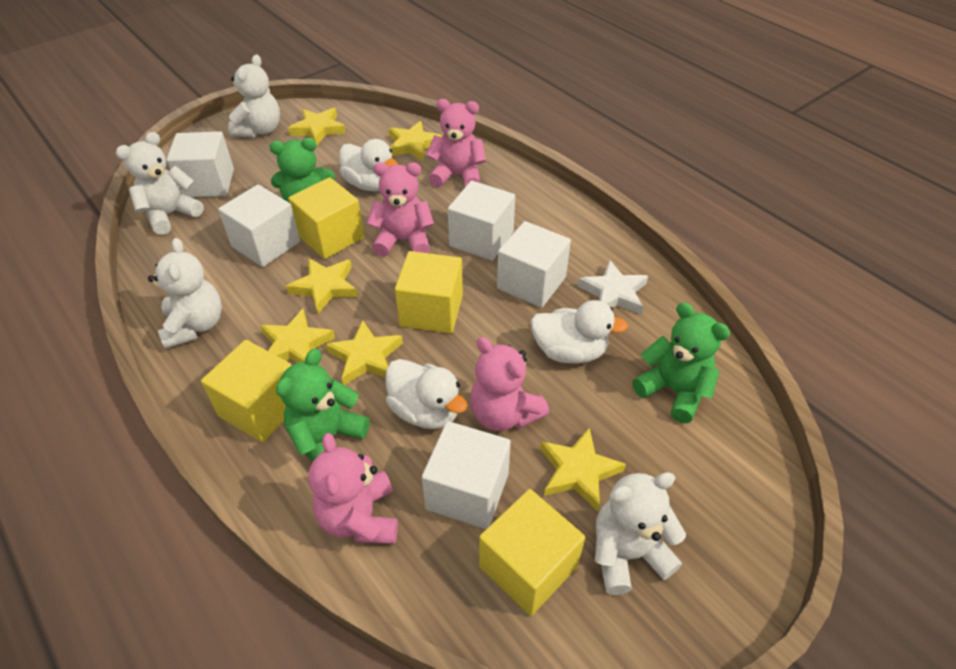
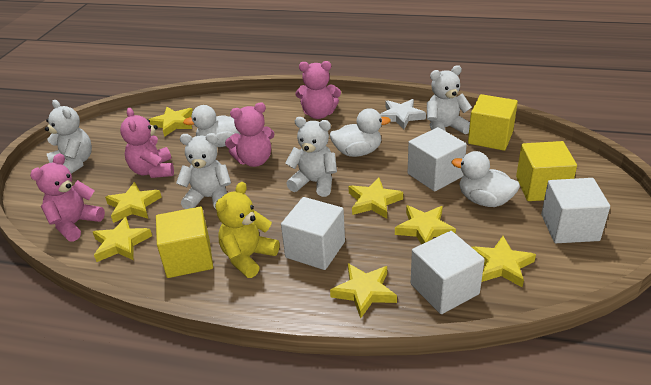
green teddy bear: [270,138,335,202] [276,349,370,462] [632,303,730,423] = 3 -> none = 0
white cube: [166,131,234,197] [218,184,300,267] [422,421,511,529] [448,181,515,261] [497,221,571,308] = 5 -> [281,197,345,270] [408,127,467,192] [411,231,485,314] [541,178,610,243] = 4
yellow cube: [201,340,292,442] [288,177,364,259] [395,251,463,333] [479,489,585,616] = 4 -> [156,207,213,278] [468,94,518,151] [516,141,577,201] = 3
yellow star: [260,309,335,363] [286,258,358,314] [288,108,346,145] [326,320,403,385] [389,121,442,161] [540,428,626,511] = 6 -> [93,217,152,262] [105,182,162,223] [149,107,193,137] [330,263,397,318] [348,178,403,219] [395,205,456,244] [472,236,536,287] = 7
yellow teddy bear: none = 0 -> [215,182,280,278] = 1

